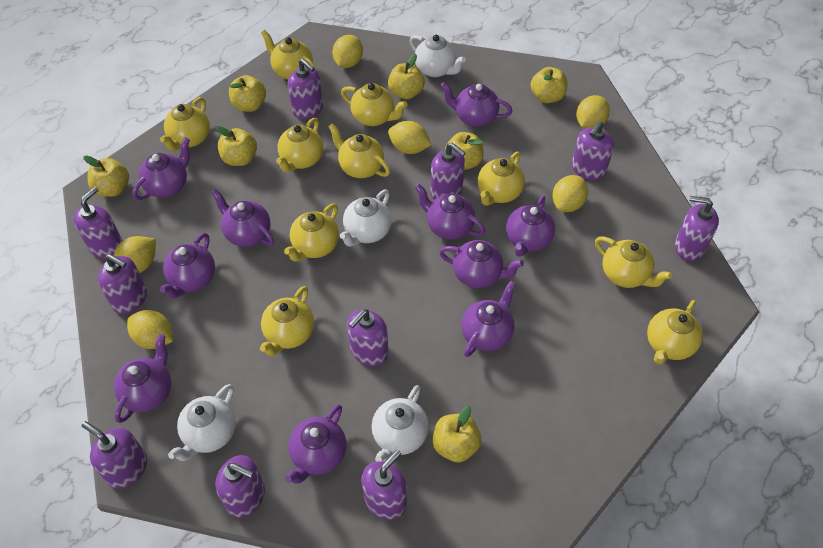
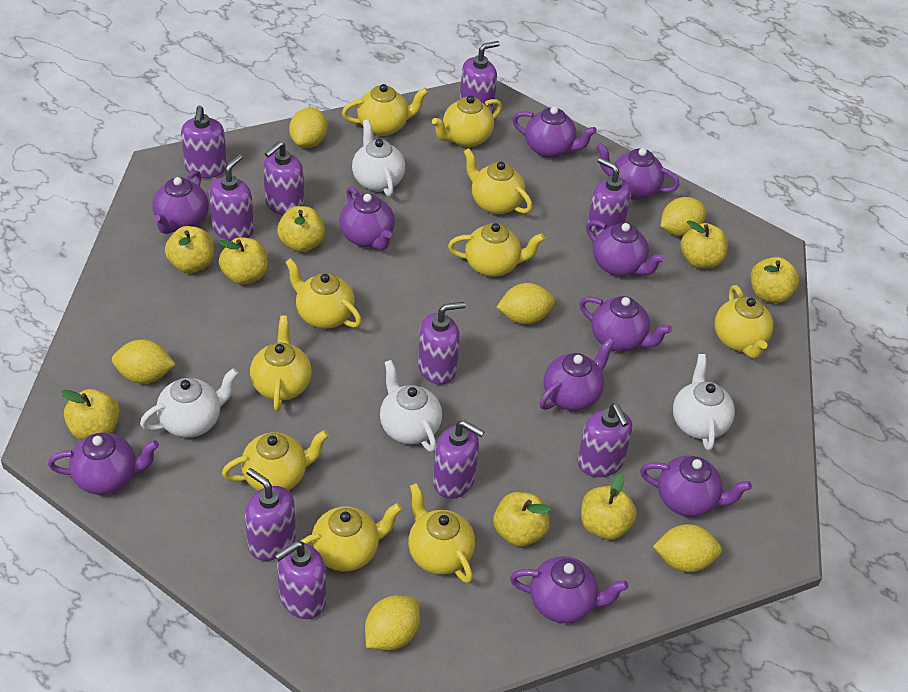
yellow apple: [83,155,129,197] [215,126,257,166] [229,75,266,112] [388,54,425,99] [432,406,482,462] [445,132,484,170] [531,67,567,103] = 7 -> [61,389,120,440] [165,226,214,273] [218,237,268,285] [277,206,325,252] [493,492,551,547] [581,473,637,540] [681,220,728,269] [751,257,799,303] = 8

